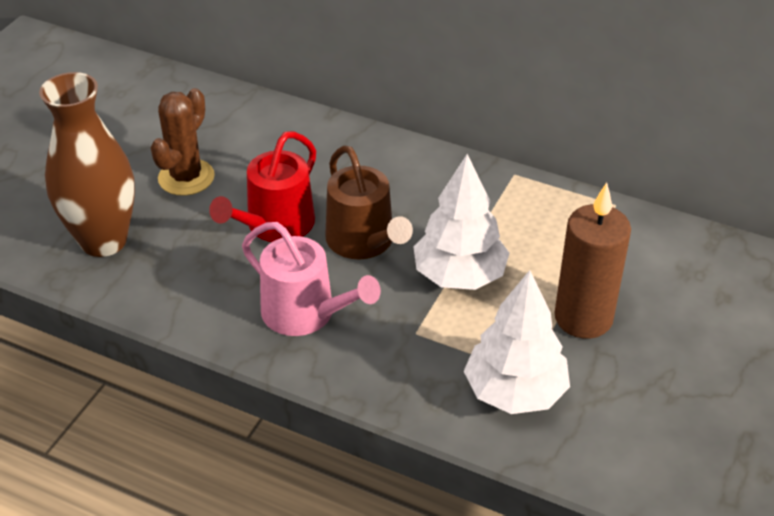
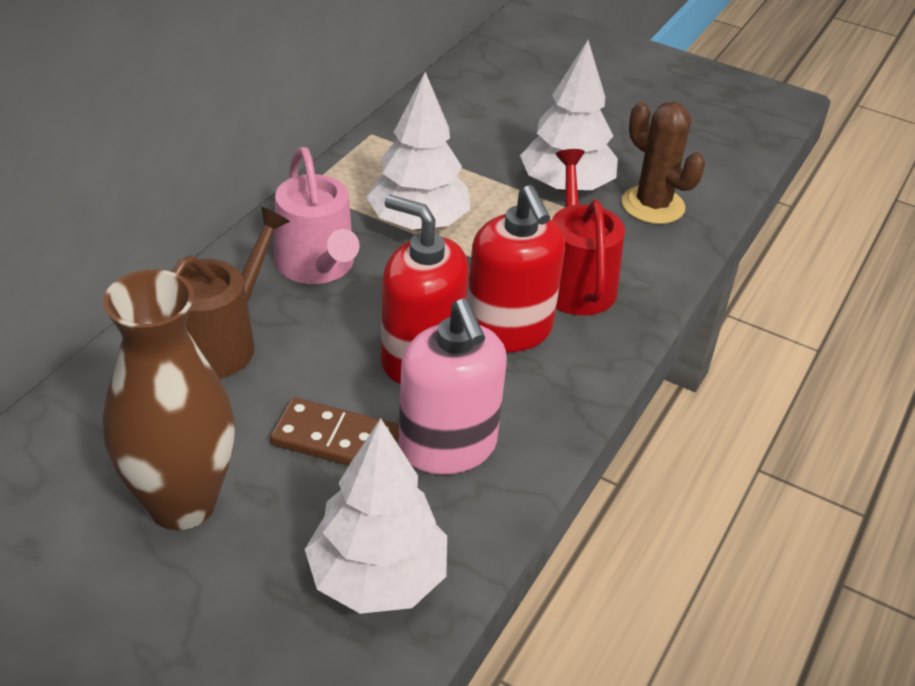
brown candle: [554,182,631,339] = 1 -> none = 0
brown domino: none = 0 -> [270,397,399,465] = 1
pink soap dispenser: none = 0 -> [398,299,507,474] = 1
red soap dispenser: none = 0 -> [381,195,469,384] [468,185,565,352] = 2
white tree: [413,154,509,290] [464,270,570,414] = 2 -> [305,418,447,614] [367,72,470,230] [520,40,618,193] = 3

